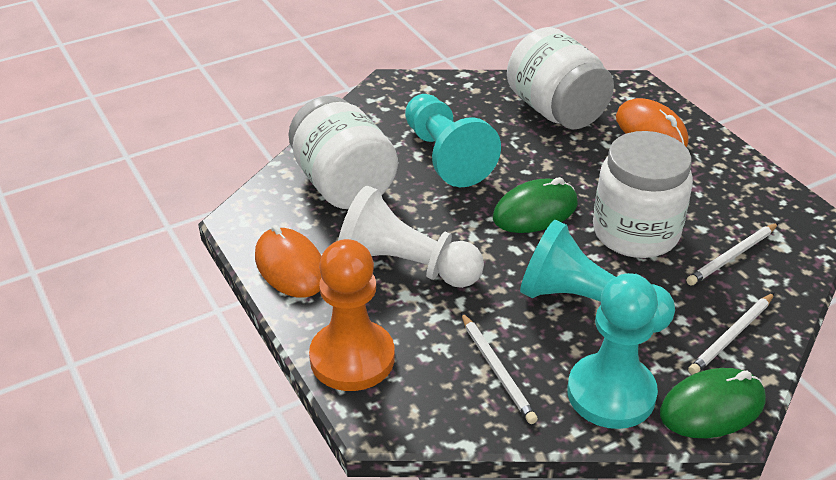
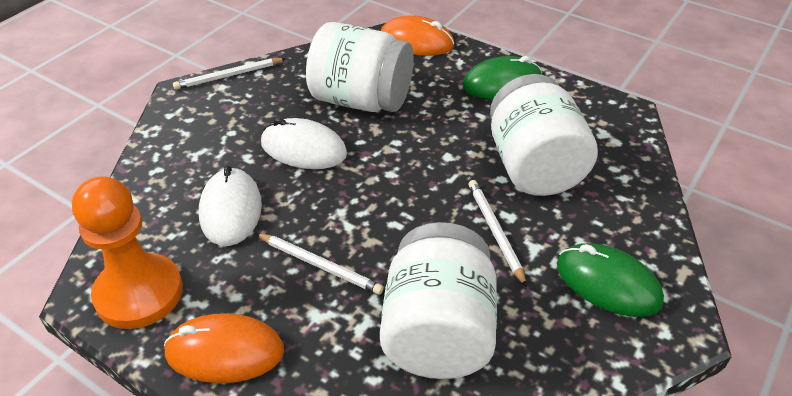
turquoise pawn: [405,94,501,187] [520,220,675,333] [567,273,658,429] = 3 -> none = 0
white mouse: none = 0 -> [199,166,262,246] [261,118,347,169] = 2
white pawn: [338,186,484,288] = 1 -> none = 0

